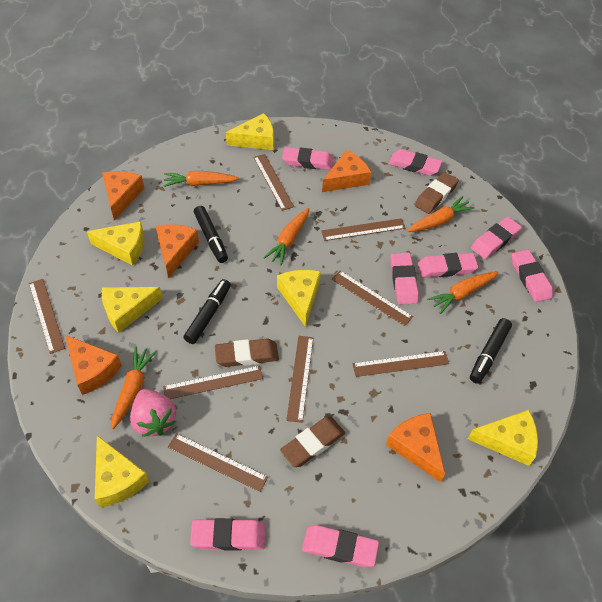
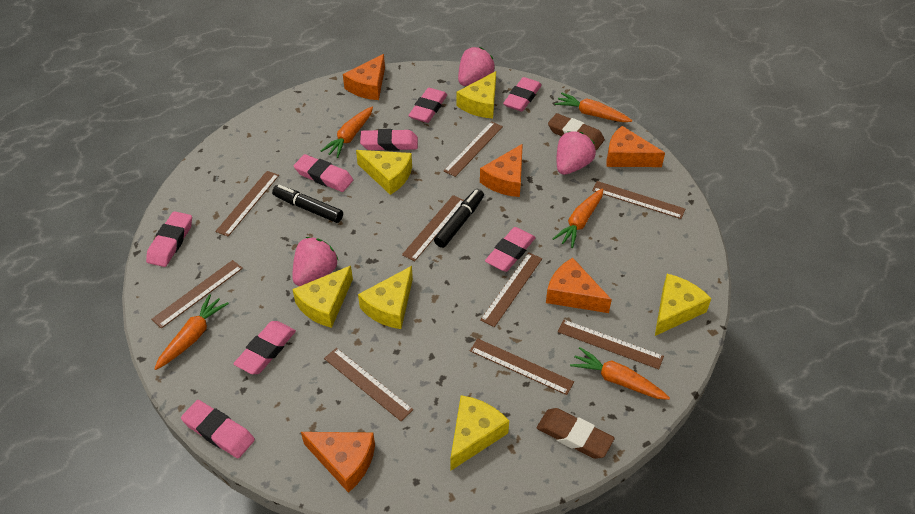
black marker: [184,279,231,344] [194,206,228,263] [470,318,512,384] = 3 -> [272,185,343,223] [434,189,484,248] = 2
brown eraser: [215,339,279,367] [280,417,345,467] [414,172,459,214] = 3 -> [537,408,615,459] [548,113,605,150] = 2
brown ruler: [29,279,65,354] [163,365,263,399] [168,433,268,492] [253,154,294,211] [286,336,313,423] [321,218,405,241] [332,271,413,326] [353,351,449,377] = 8 -> [151,260,243,329] [215,171,279,236] [324,348,414,421] [402,195,464,261] [444,121,503,177] [470,338,574,395] [480,252,542,327] [558,320,664,369] [592,181,685,219] = 9
pink strawberry: [130,389,176,437] = 1 -> [293,237,338,286] [458,47,495,86] [557,131,596,175] = 3

